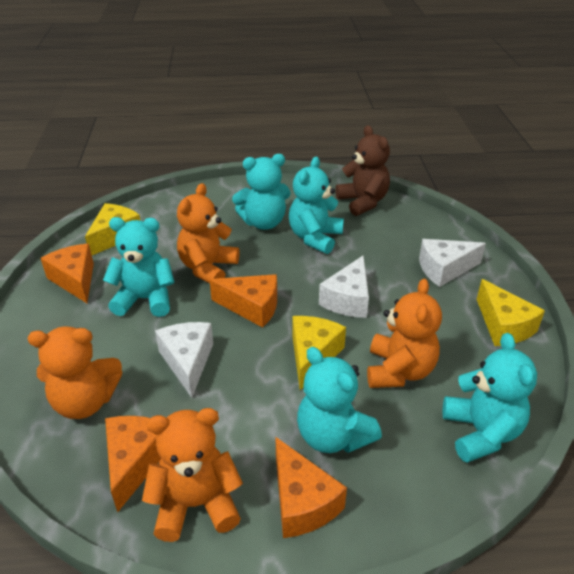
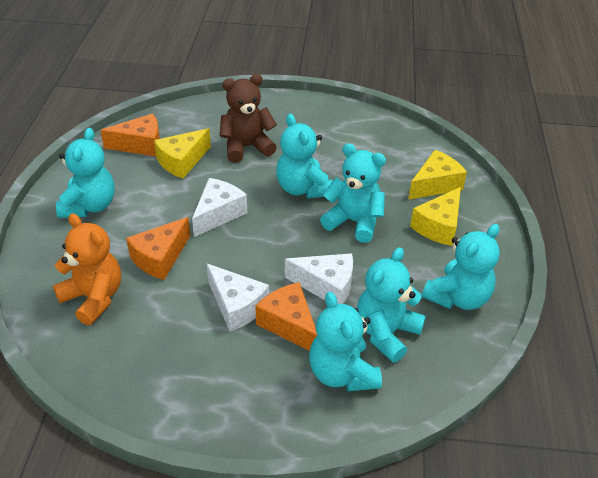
orange cheese: [41,244,94,303] [105,416,161,513] [210,274,277,328] [276,437,347,538] = 4 -> [100,113,160,156] [126,217,190,280] [255,282,317,351] = 3
orange teddy bear: [27,327,122,419] [142,408,243,542] [177,183,239,284] [367,278,442,388] = 4 -> [53,213,121,326] = 1
turquoise teddy bear: [103,217,175,317] [232,154,291,230] [289,157,344,254] [297,347,382,453] [442,333,537,463] = 5 -> [56,128,115,218] [276,114,333,198] [309,292,382,391] [320,143,386,243] [357,247,426,363] [422,224,500,310] = 6

